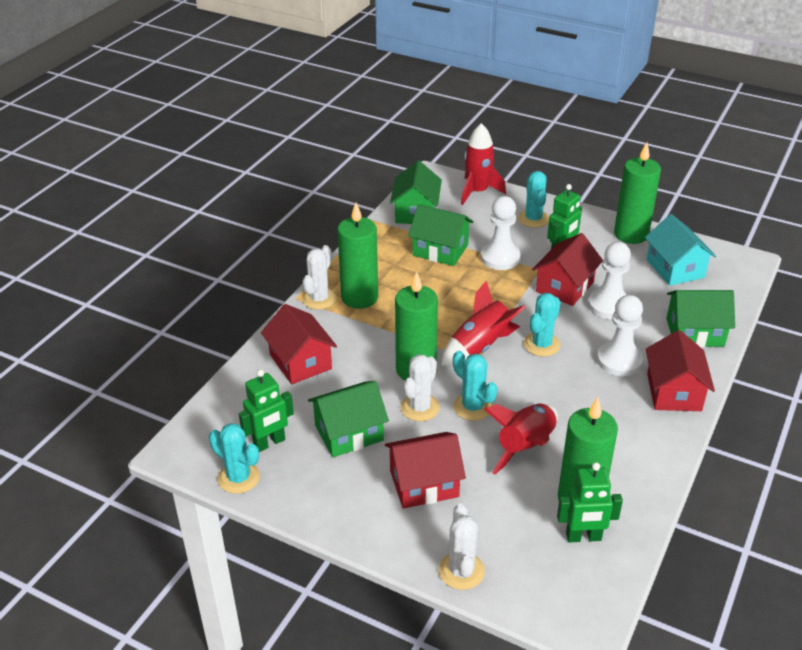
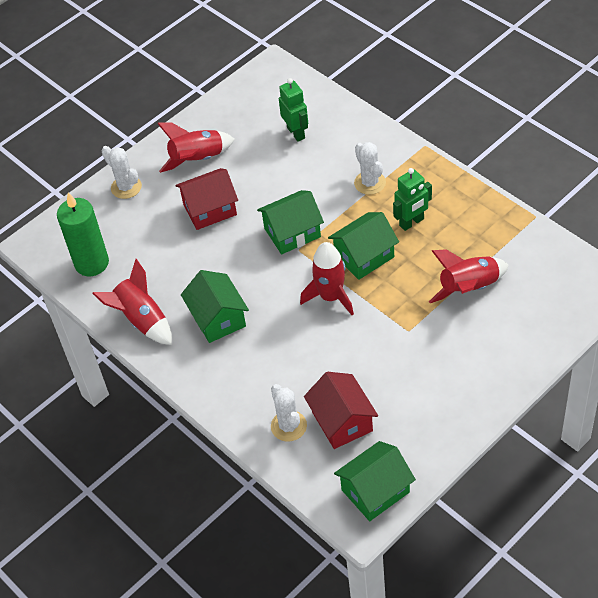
green candle: [337,203,378,309] [395,271,438,381] [558,397,618,500] [614,143,661,244] = 4 -> [57,192,109,276] = 1
green robot: [239,369,294,452] [547,184,582,249] [557,462,623,543] = 3 -> [279,78,308,142] [393,168,432,231] = 2
red house: [261,304,337,384] [385,432,466,509] [532,233,603,306] [646,330,715,411] = 4 -> [175,168,238,230] [304,372,378,449] = 2
red rocket: [441,281,526,366] [461,123,506,205] [484,404,558,475] = 3 -> [92,259,172,345] [157,122,235,173] [300,242,354,315] [429,249,509,303] = 4
turquoise cactus: [209,423,260,494] [453,351,498,421] [518,171,549,228] [524,293,561,357] = 4 -> none = 0
turquoise house: [645,214,716,286] = 1 -> none = 0
white pawn: [481,196,521,270] [588,242,631,319] [597,295,643,376] = 3 -> none = 0

